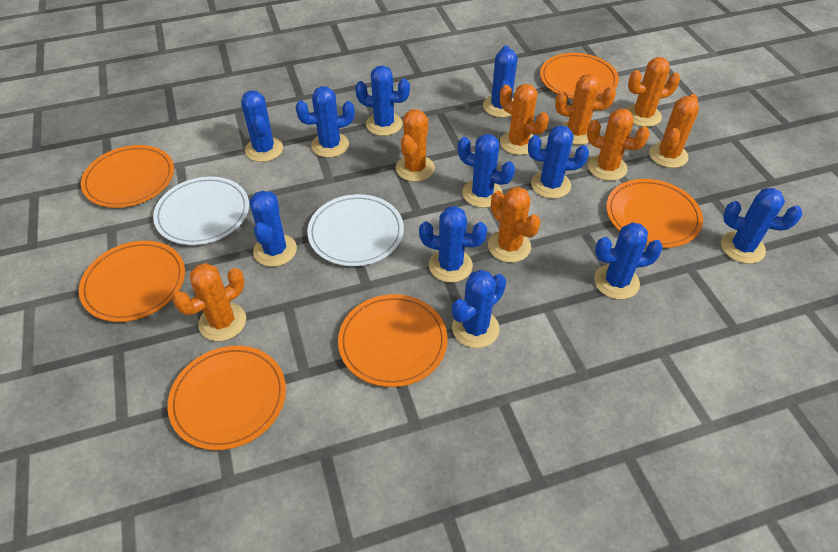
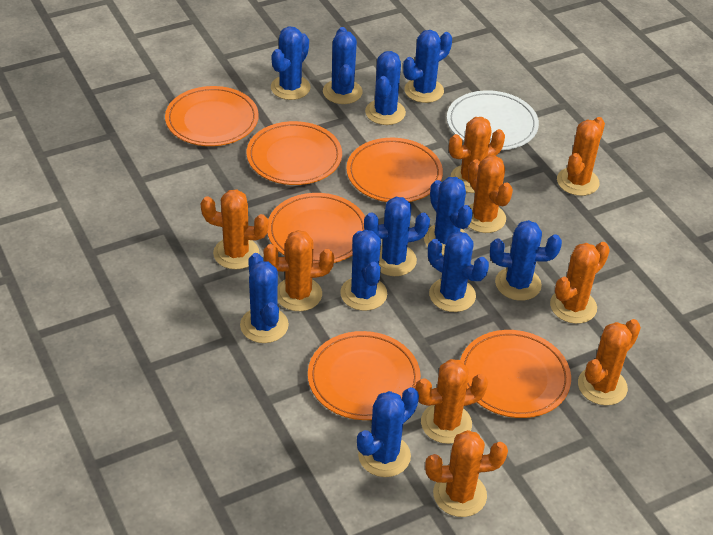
orange cactus: [173,263,246,341] [396,109,435,182] [488,187,541,263] [500,84,549,155] [555,74,616,145] [587,108,650,181] [626,57,680,127] [649,94,699,168] = 8 -> [201,189,269,270] [264,230,334,311] [415,359,488,444] [425,430,508,517] [449,117,505,193] [468,155,513,233] [550,242,610,324] [557,117,605,196] [578,319,641,405] = 9
white plate: [153,177,249,245] [307,194,404,266] = 2 -> [447,90,539,150] = 1

